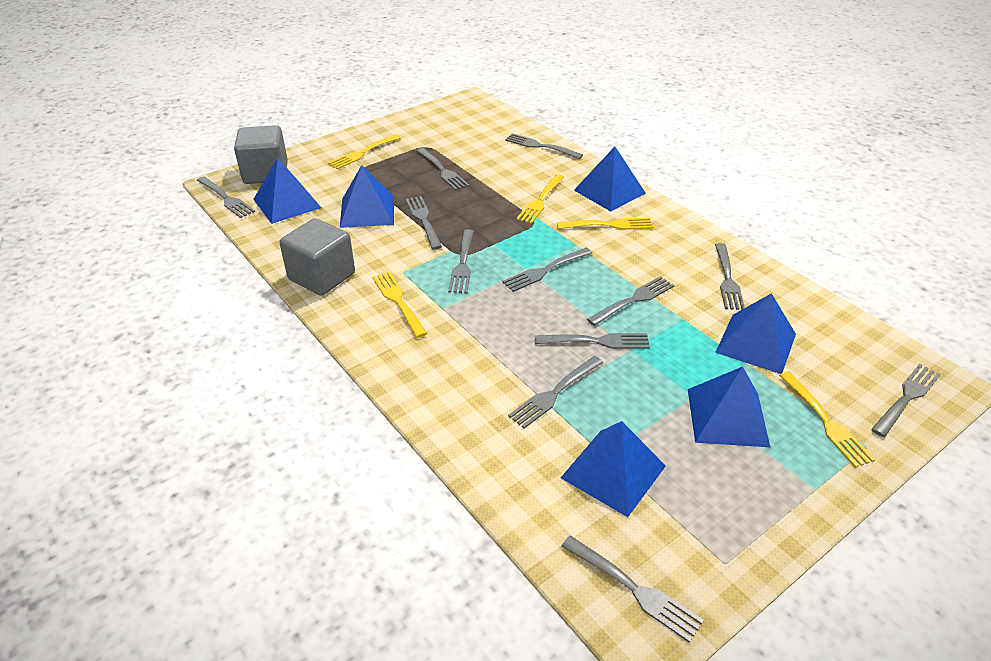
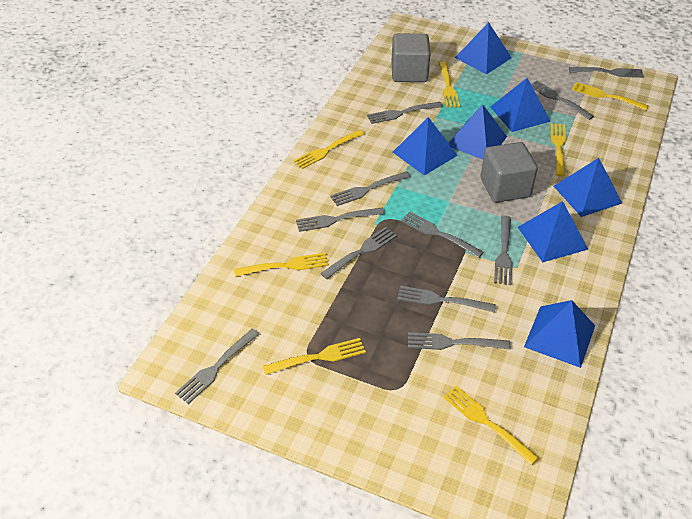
blue pyramid: [253,157,321,224] [340,165,394,228] [561,421,666,517] [574,147,646,211] [688,367,770,447] [715,293,796,374] = 6 -> [393,117,458,176] [449,104,507,160] [455,22,512,74] [490,78,551,132] [518,201,588,262] [524,300,595,368] [554,158,622,217] = 7
grey fork: [197,177,255,218] [406,196,442,249] [417,148,469,190] [448,229,474,293] [502,248,592,292] [505,133,583,159] [508,356,603,429] [535,333,650,349] [561,535,704,642] [587,276,674,326] [715,243,745,310] [871,364,941,437] = 12 -> [175,329,260,404] [296,208,385,232] [320,227,397,279] [330,171,411,206] [367,102,443,124] [397,286,496,313] [401,212,483,258] [408,332,510,350] [494,216,513,285] [531,80,594,120] [569,67,644,78] = 11
yellow fork: [328,134,401,169] [372,272,427,338] [516,174,564,224] [557,218,653,230] [779,372,875,468] = 5 -> [234,253,329,277] [263,338,366,375] [293,130,364,169] [439,61,460,108] [443,386,539,465] [550,123,566,176] [572,82,648,110] = 7

